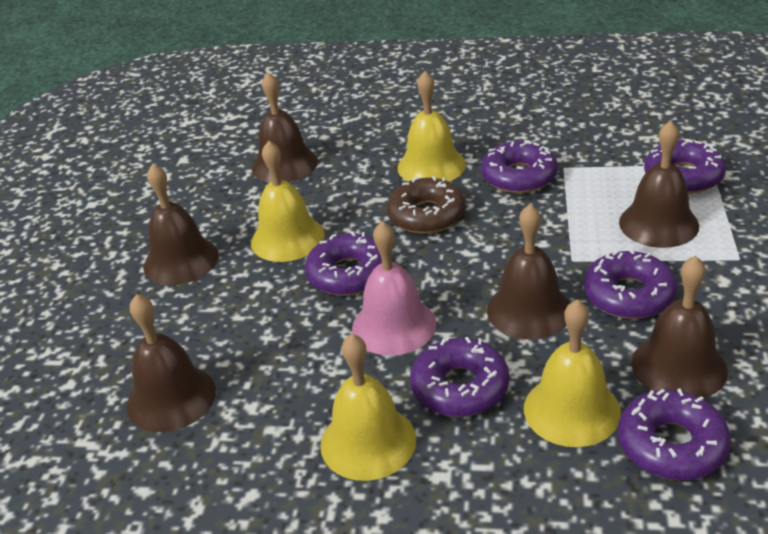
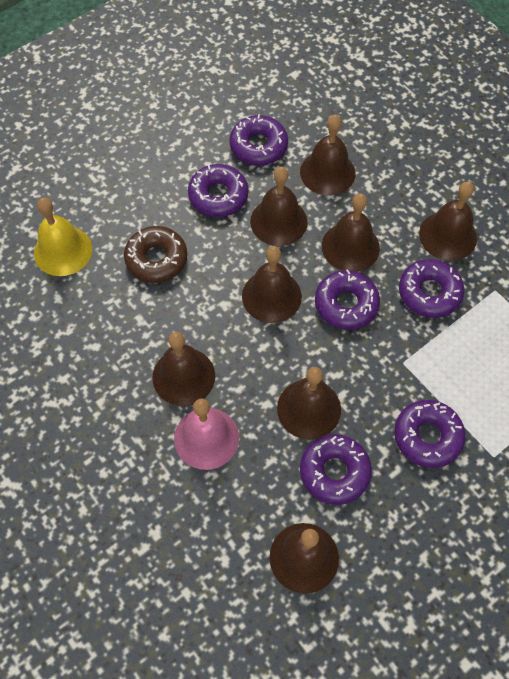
brown bell: [127,294,216,432] [143,163,219,285] [252,72,318,183] [487,204,570,339] [619,120,699,248] [632,255,728,398] = 6 -> [152,332,215,406] [242,246,302,323] [250,167,308,246] [270,523,339,594] [277,367,341,440] [300,115,355,196] [322,193,380,272] [419,182,477,261] = 8
yellow bell: [251,141,324,262] [320,334,416,481] [397,71,466,182] [524,299,621,447] = 4 -> [34,198,92,276] = 1

